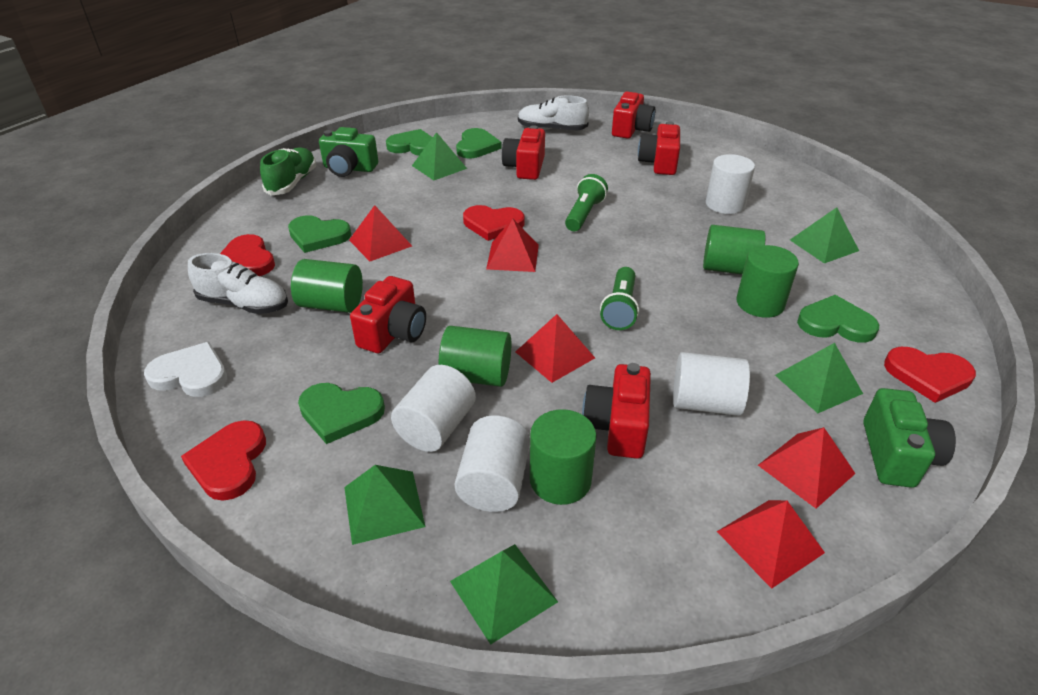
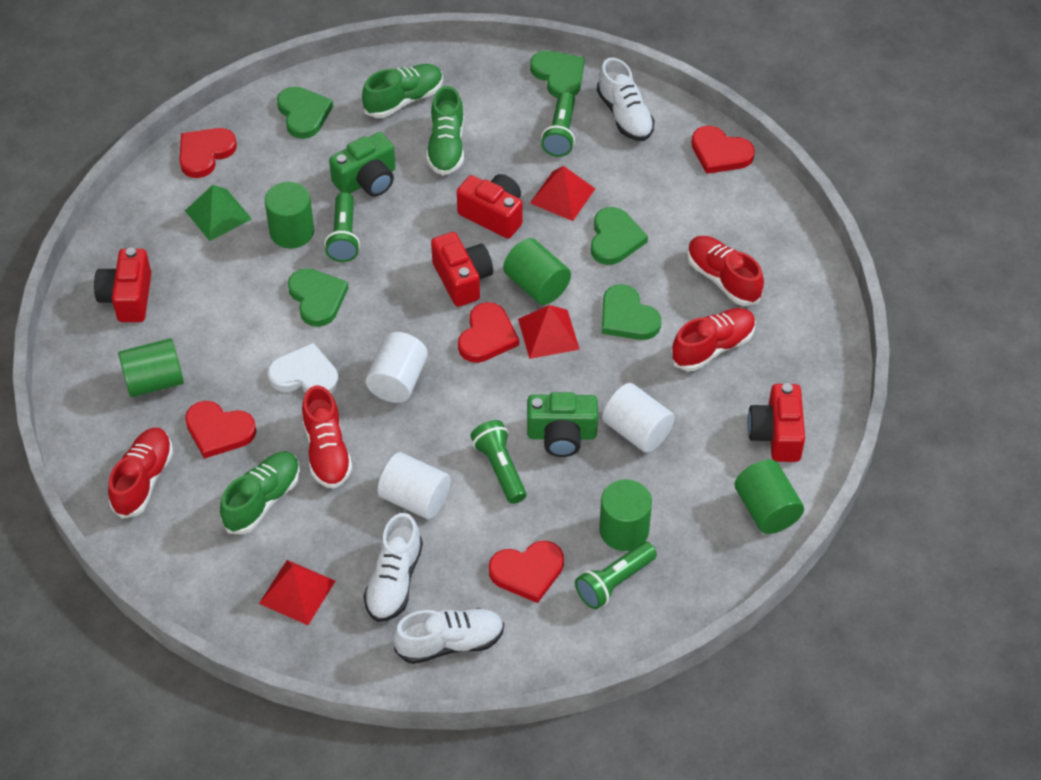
green flashlight: [565,174,608,231] [600,267,639,330] = 2 -> [324,192,360,262] [470,420,527,504] [541,92,575,157] [575,542,657,609] = 4
green pyramid: [344,465,425,545] [412,132,467,180] [450,544,558,645] [775,343,863,413] [790,207,859,264] = 5 -> [185,185,252,241] = 1
green shoe: [260,148,316,196] = 1 -> [220,451,300,534] [362,64,443,118] [426,86,464,175] = 3
red camera: [350,276,426,353] [502,125,545,180] [582,363,651,459] [612,92,655,139] [638,121,680,175] = 5 -> [94,248,151,322] [431,232,493,307] [457,174,522,239] [747,383,805,462] = 4
red heart: [181,420,266,501] [220,234,275,276] [463,205,525,241] [884,347,976,403] = 4 -> [179,128,237,178] [185,401,256,459] [458,302,519,363] [489,541,564,603] [691,126,755,174] = 5
red pyramid: [349,205,412,261] [486,218,539,272] [515,314,595,383] [717,500,825,589] [758,427,856,509] = 5 -> [259,560,335,625] [518,305,580,359] [530,166,595,221] = 3
red shoe: none = 0 -> [108,428,173,519] [302,386,352,489] [671,308,756,371] [687,236,764,306] = 4
white cylinder: [391,365,476,452] [455,415,530,512] [673,352,750,416] [706,154,755,214] = 4 -> [366,332,428,403] [378,452,451,519] [602,383,675,453] = 3
white shoe: [188,253,288,314] [518,95,589,130] = 2 -> [364,513,423,622] [393,608,504,664] [597,57,655,141] = 3

